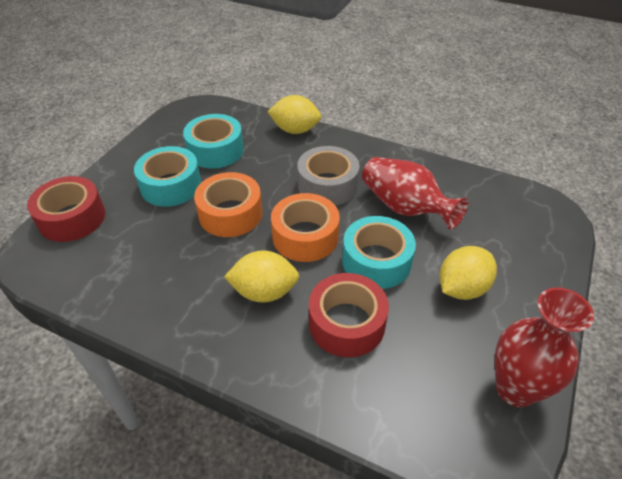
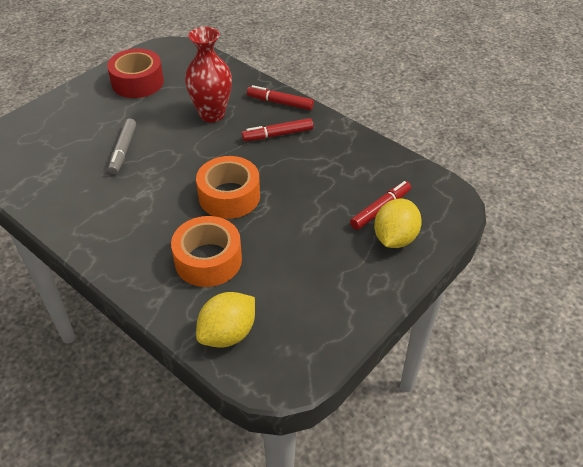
grey marker: none = 0 -> [108,119,136,174] = 1
grey tape: [297,146,360,206] = 1 -> none = 0
red marker: none = 0 -> [242,118,313,141] [247,85,314,110] [350,181,411,230] = 3
red tape: [27,176,105,242] [309,273,389,357] = 2 -> [107,48,164,98] = 1
red vase: [362,157,469,230] [495,287,594,407] = 2 -> [185,27,232,122] = 1
turquoise tape: [134,146,201,207] [183,114,244,168] [342,216,416,289] = 3 -> none = 0
yellow lemon: [224,250,299,303] [268,95,321,134] [440,246,497,300] = 3 -> [196,292,255,348] [374,199,422,248] = 2

